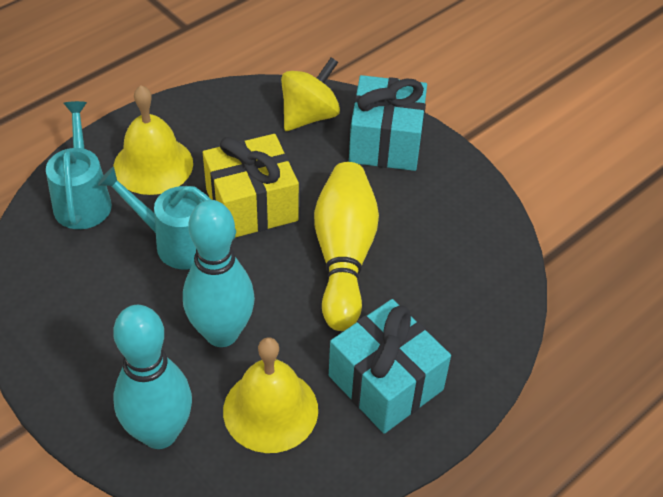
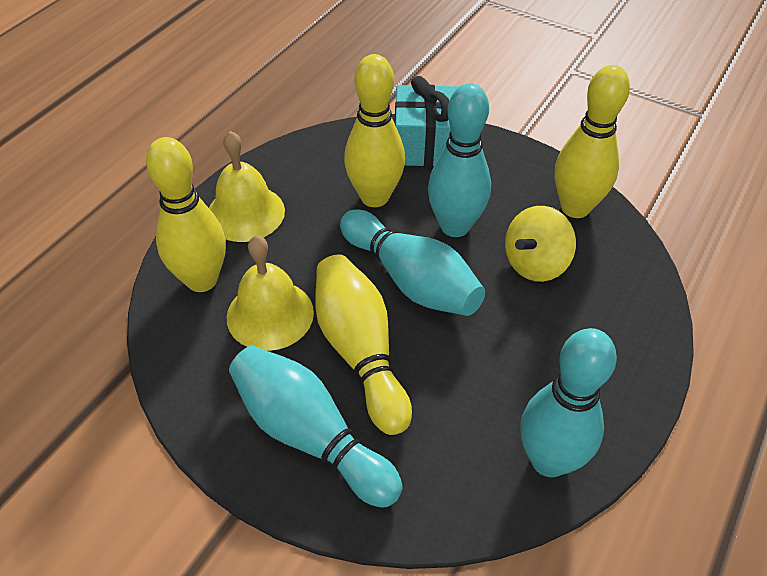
turquoise bowling pin: [113,305,192,449] [183,200,255,347] = 2 -> [229,346,402,508] [340,209,485,316] [428,83,491,237] [520,328,617,477] = 4
turquoise gift: [329,299,451,434] [349,75,427,171] = 2 -> [395,76,460,167] = 1
turquoise watering can: [46,101,112,229] [98,167,236,269] = 2 -> none = 0
yellow bowling pin: [314,162,379,331] = 1 -> [146,137,226,292] [316,255,412,435] [344,54,405,207] [555,65,630,218] = 4
yellow gift: [203,134,299,238] = 1 -> none = 0

